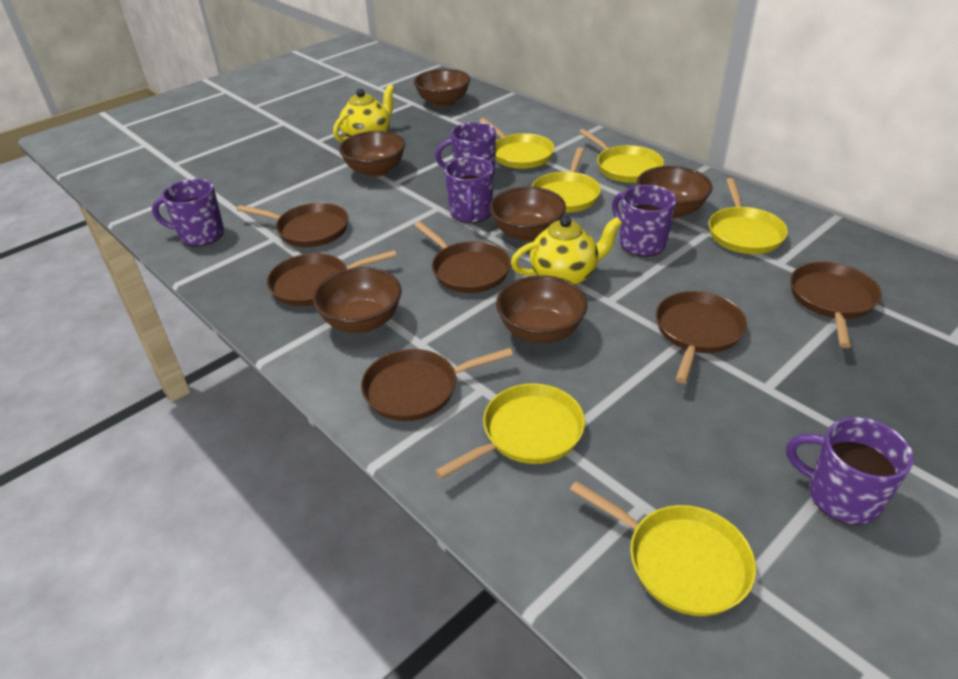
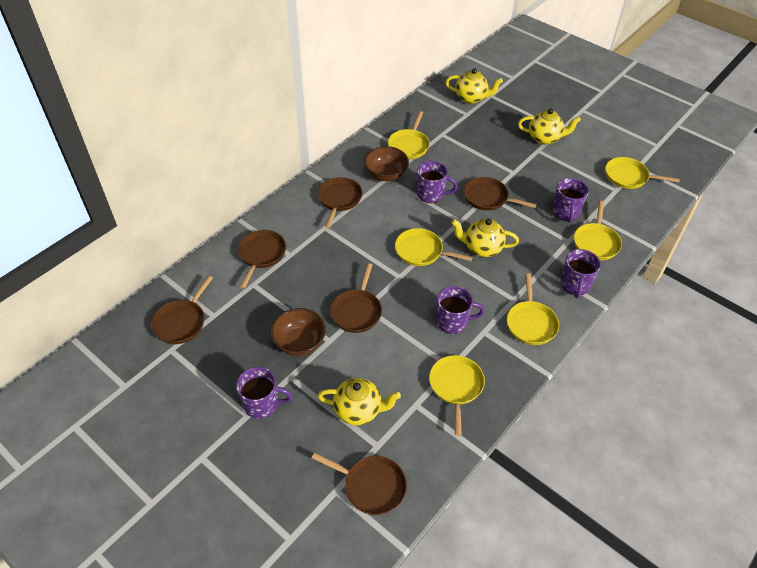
brown bowl: [313,267,402,333] [339,131,405,177] [414,69,470,108] [489,187,566,242] [496,275,588,343] [637,166,713,219] = 6 -> [271,308,326,356] [364,146,409,181] = 2
yellow teapot: [333,84,394,142] [511,216,622,285] = 2 -> [318,378,401,425] [445,68,503,104] [451,218,519,257] [518,108,581,145] = 4

